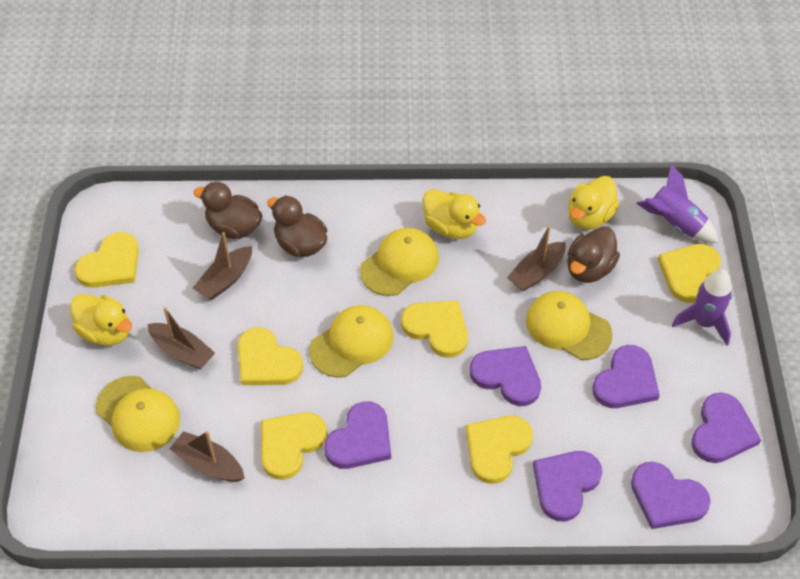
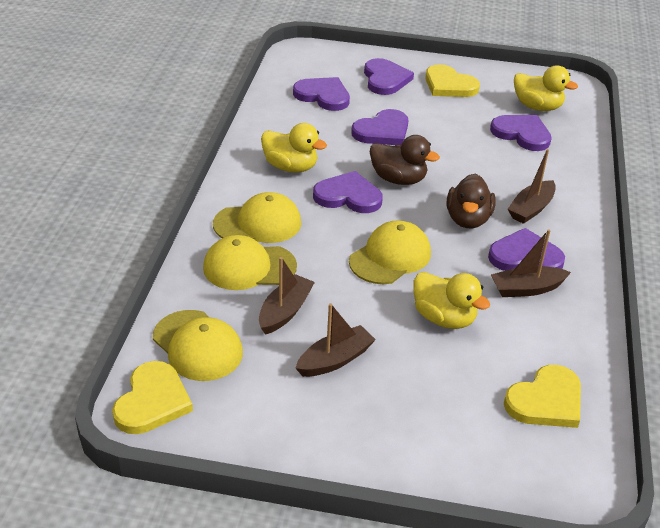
brown duck: [194,182,262,239] [267,195,328,257] [567,226,620,283] = 3 -> [370,135,440,185] [447,174,496,228] = 2
purple rocket: [636,164,719,243] [672,269,732,346] = 2 -> none = 0
yellow heart: [75,232,139,288] [237,327,303,385] [261,412,327,480] [401,301,468,358] [466,416,533,484] [658,244,721,303] = 6 -> [112,361,193,434] [425,64,480,97] [504,365,581,428] = 3

